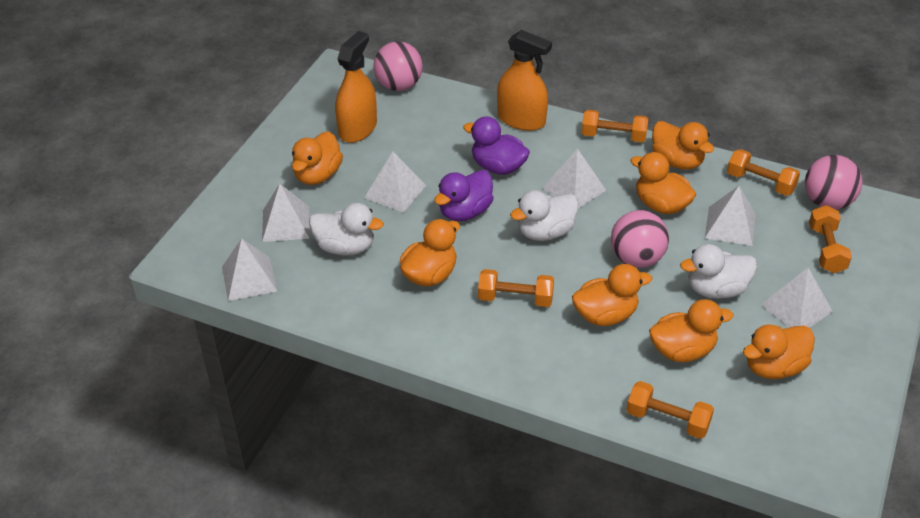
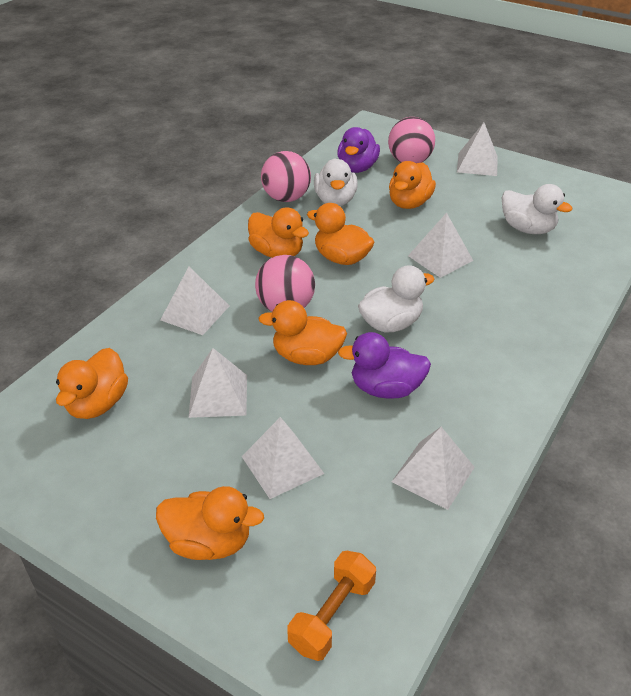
orange duck: [292,131,343,185] [400,219,460,286] [572,264,652,326] [630,152,696,214] [649,299,733,362] [652,121,714,170] [743,325,815,379] = 7 -> [56,348,128,419] [156,486,264,560] [248,207,309,258] [258,300,347,365] [307,203,374,265] [389,161,436,209] = 6
orange dumbbell: [478,269,554,307] [582,110,649,142] [627,381,714,439] [727,149,800,196] [809,205,852,273] = 5 -> [287,551,376,661] = 1
orange spray bottle: [335,31,377,143] [497,30,552,131] = 2 -> none = 0

